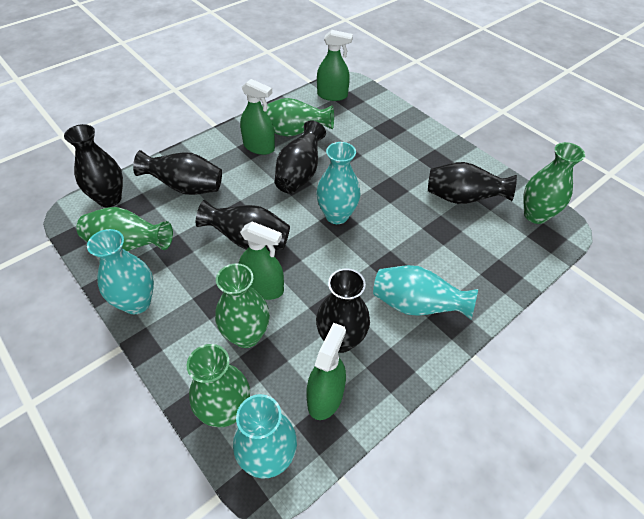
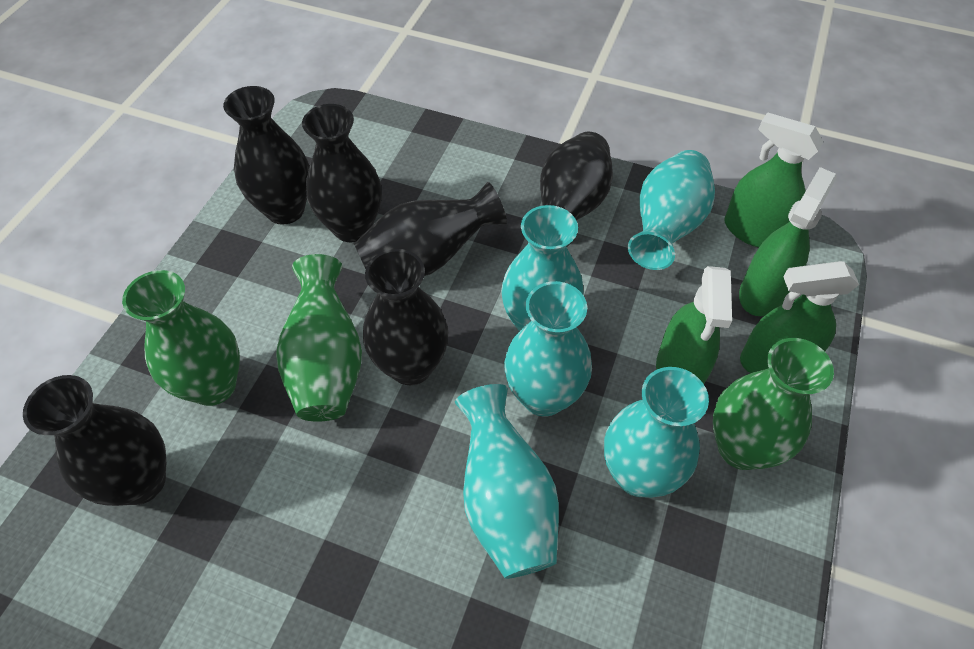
green vase: [76,207,173,251] [187,344,250,427] [215,263,270,348] [262,98,334,137] [523,142,585,224] = 5 -> [122,270,240,406] [276,254,362,422] [713,338,834,470] = 3
turquoise vase: [87,229,154,314] [233,394,297,479] [316,142,361,224] [373,265,478,320] = 4 -> [455,384,559,579] [501,205,584,331] [504,281,592,416] [604,367,709,498] [628,150,715,270] = 5

